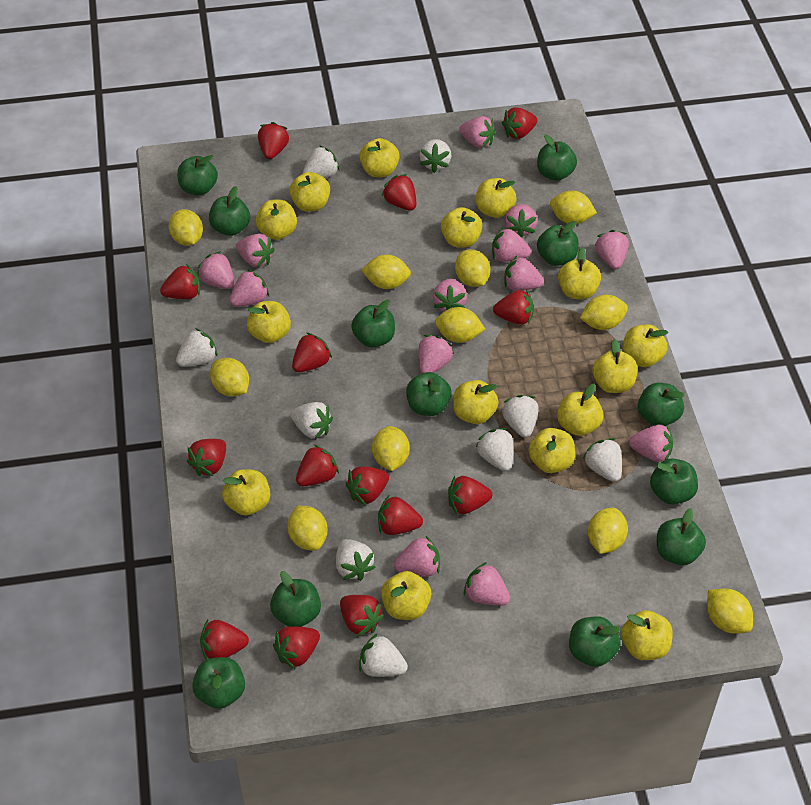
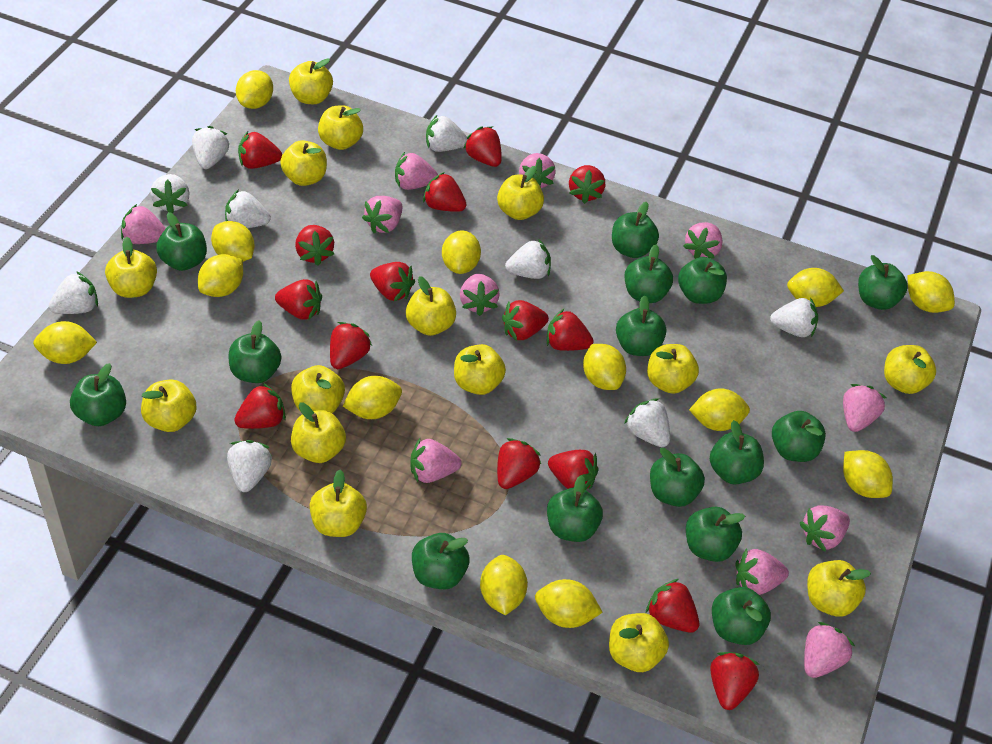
green apple: [177,155,218,195] [192,657,245,709] [209,186,250,236] [270,571,321,627] [351,300,395,347] [406,372,452,416] [537,135,577,181] [537,221,579,266] [569,616,621,667] [638,383,684,426] [650,458,698,505] [657,508,706,565] = 12 -> [70,363,126,426] [156,212,207,271] [229,320,281,383] [412,533,470,589] [547,475,603,542] [612,202,659,258] [616,295,666,356] [625,245,673,303] [650,448,705,507] [678,257,727,304] [686,507,745,562] [710,420,764,485] [712,587,771,645] [772,411,826,462] [858,255,908,310] = 15
pink strawberry: [197,251,235,289] [229,269,269,307] [236,234,275,267] [394,536,440,577] [418,335,454,374] [433,279,467,312] [459,116,496,148] [464,562,510,606] [492,228,531,262] [504,204,538,238] [505,256,544,291] [595,230,629,269] [629,425,673,462] = 13 -> [121,204,166,244] [362,196,402,233] [395,152,438,190] [410,438,462,483] [460,274,500,316] [519,153,556,188] [683,222,723,259] [736,548,789,595] [800,505,850,552] [804,622,855,678] [843,384,886,432] = 11
red strawberry: [160,264,200,299] [187,439,226,476] [200,620,249,660] [258,122,289,159] [273,626,320,669] [292,333,332,372] [296,444,339,486] [340,595,384,637] [346,466,389,506] [378,495,423,535] [382,174,416,211] [448,476,492,514] [493,290,534,325] [502,107,537,139] = 14 -> [234,383,286,429] [238,131,282,169] [275,279,322,320] [295,225,334,265] [330,322,372,369] [370,262,415,301] [423,172,467,212] [463,127,502,167] [497,438,541,489] [502,300,549,341] [547,309,594,351] [548,450,599,490] [569,165,605,204] [646,579,699,633] [710,652,760,710] = 15
yellow lemon: [169,209,203,246] [210,358,249,396] [287,505,328,551] [361,255,411,289] [372,426,410,471] [435,307,485,343] [455,249,490,287] [550,191,597,224] [580,294,628,330] [588,508,628,554] [707,588,753,634] = 11 -> [33,321,97,364] [198,254,243,297] [211,221,255,262] [236,70,273,109] [343,376,402,419] [442,231,481,274] [480,555,528,615] [535,579,603,628] [583,344,626,390] [689,388,750,431] [787,268,844,307] [843,450,893,498] [907,271,955,313] = 13

